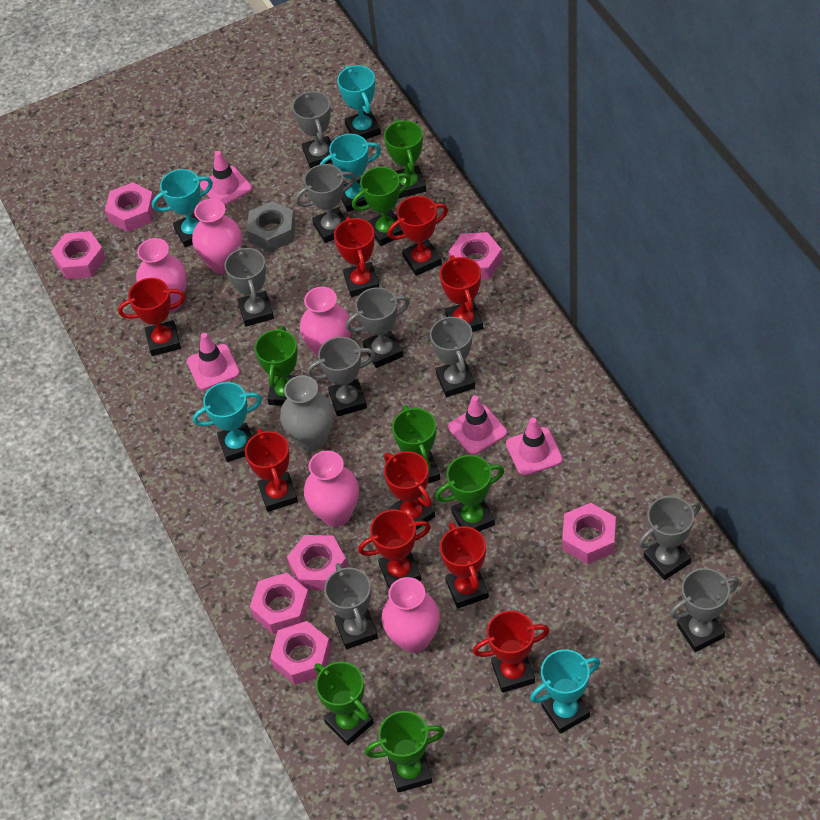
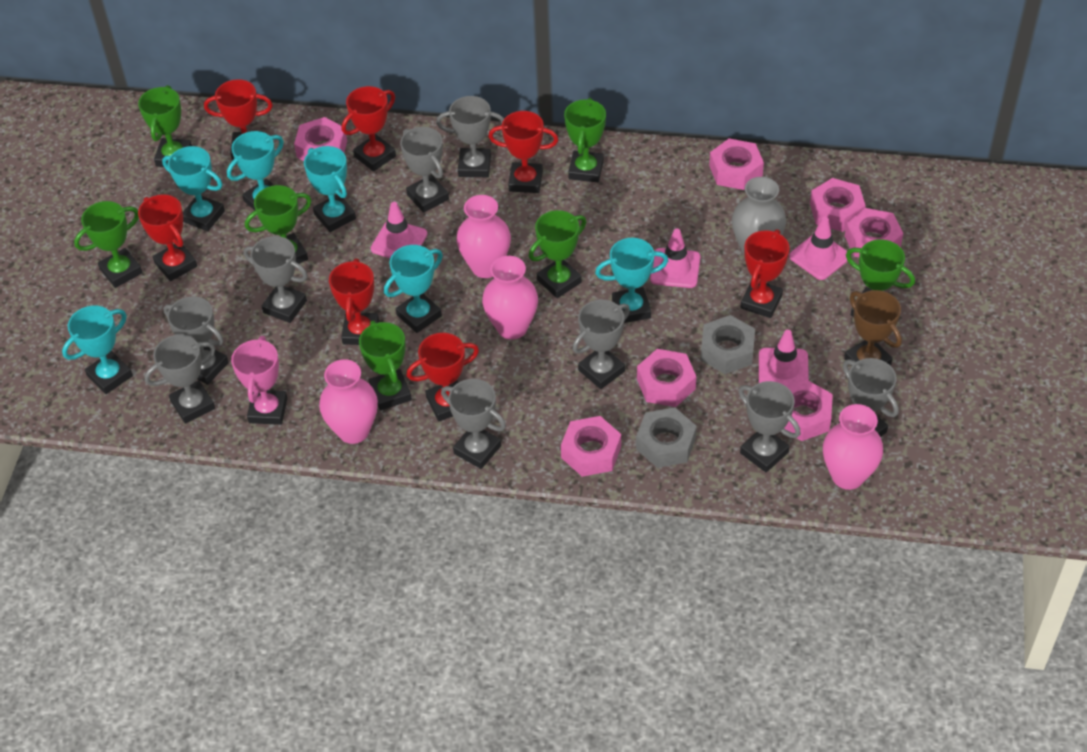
brown trophy: none = 0 -> [844,290,902,366] = 1
grey nut: [246,201,295,252] = 1 -> [636,407,697,468] [700,315,755,374] = 2
pink trophy: none = 0 -> [231,336,287,425] = 1
pink vase: [136,238,187,313] [192,199,242,274] [300,287,352,357] [304,451,359,527] [382,577,440,653] = 5 -> [319,359,378,444] [457,195,511,278] [482,256,538,340] [823,404,883,490] = 4
red trophy: [118,278,186,356] [245,428,298,512] [334,217,379,297] [358,509,431,588] [384,451,435,530] [388,196,448,276] [439,255,483,332] [440,522,489,608] [473,611,550,693] = 9 -> [138,194,197,281] [204,79,273,160] [329,258,379,345] [342,86,396,172] [406,333,479,421] [488,111,558,193] [740,229,789,318] = 7
turquoise trophy: [152,169,213,248] [193,382,262,462] [320,134,381,212] [337,65,381,140] [530,649,600,734] = 5 -> [62,306,133,394] [162,146,225,231] [227,131,284,210] [304,146,356,232] [384,245,443,333] [595,238,668,323] = 6

